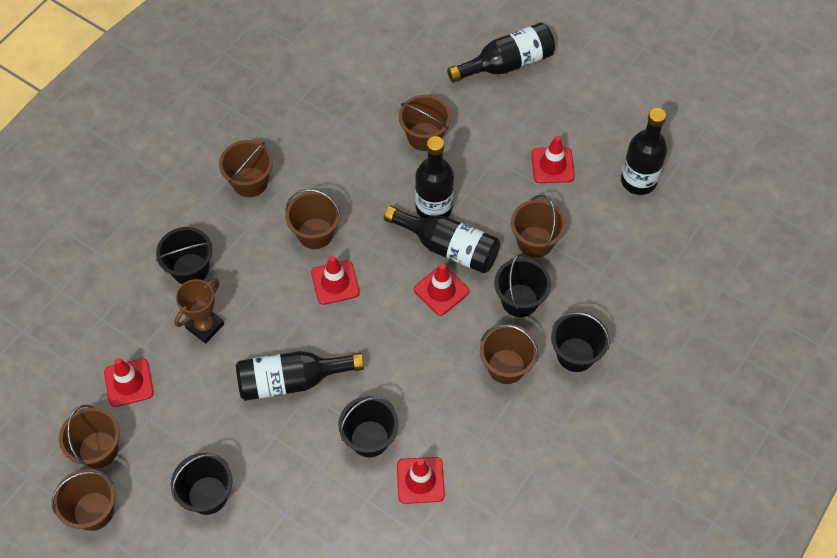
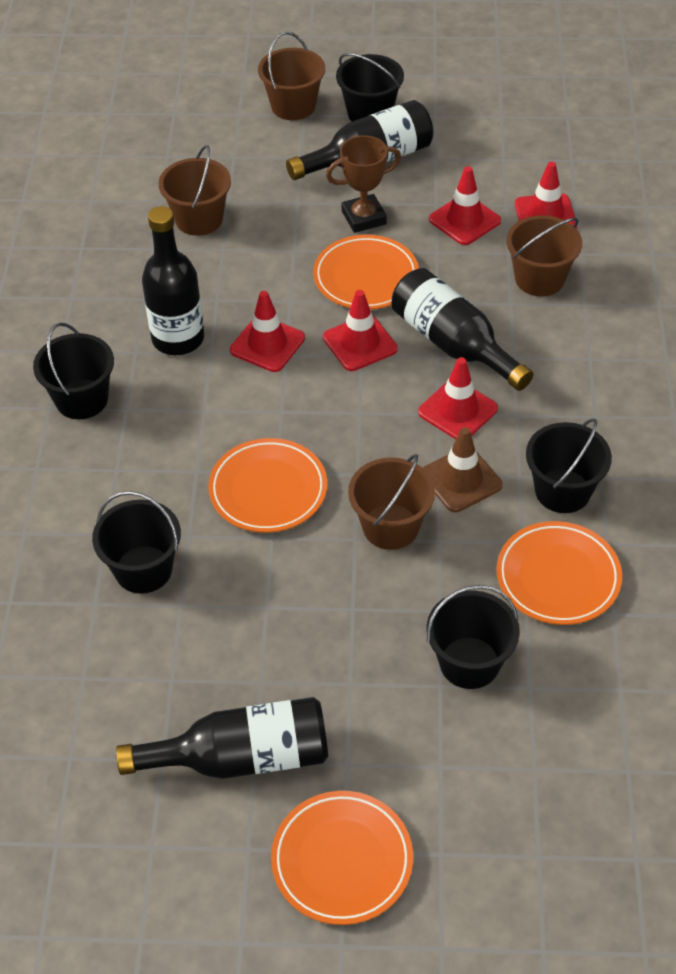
black bottle: [236,351,364,401] [384,205,500,273] [415,136,454,218] [447,23,555,83] [621,108,667,195] = 5 -> [116,697,328,779] [142,206,204,355] [286,100,433,180] [392,268,533,391] = 4
brown bucket: [52,469,115,531] [59,405,120,469] [219,140,273,197] [285,189,341,249] [399,95,451,151] [480,324,538,384] [511,195,566,258] = 7 -> [159,145,231,236] [258,32,325,120] [348,454,435,550] [506,215,582,296] = 4
brown traffic cone: none = 0 -> [423,427,503,512] = 1
orange plate: none = 0 -> [208,438,327,533] [271,791,413,925] [313,235,419,310] [496,521,622,625] = 4

